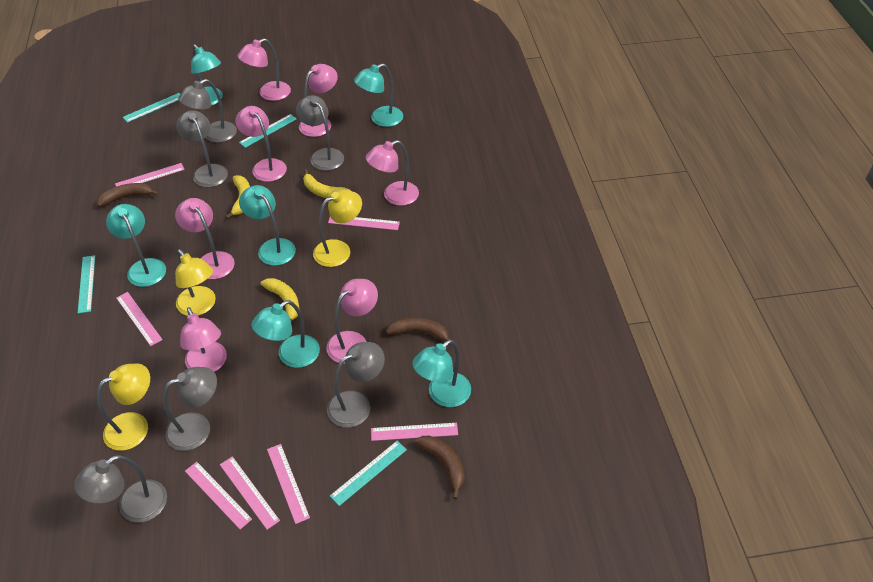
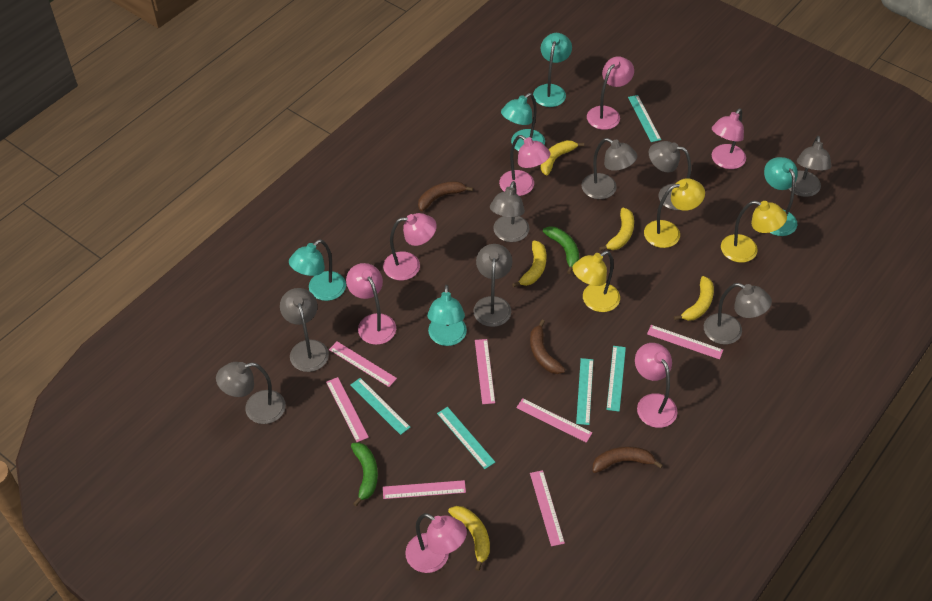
green banana: none = 0 -> [351,443,378,506] [543,226,579,274] = 2
grey lamp: [74,455,167,523] [163,367,217,451] [176,110,228,187] [178,79,237,143] [296,95,344,171] [327,342,385,428] = 6 -> [216,362,286,424] [280,288,329,372] [473,244,512,327] [490,181,529,242] [581,138,637,199] [649,141,691,210] [704,283,772,345] [789,136,832,197] = 8
turquoise lamp: [106,204,166,287] [191,44,223,106] [239,185,296,266] [252,300,320,368] [354,63,403,127] [412,340,471,407] = 6 -> [289,239,346,301] [427,285,467,346] [501,93,545,151] [533,33,572,107] [764,157,798,236] = 5
turquoise ruler: [78,255,95,314] [123,93,180,123] [239,114,297,148] [330,441,407,506] = 4 -> [351,378,410,435] [437,407,495,469] [576,358,593,425] [606,346,626,412] [628,95,661,142] = 5
yellow banana: [225,175,250,219] [260,278,299,322] [303,169,351,198] = 3 -> [448,506,490,571] [512,240,547,287] [540,140,584,175] [599,208,634,251] [674,276,714,321] = 5

